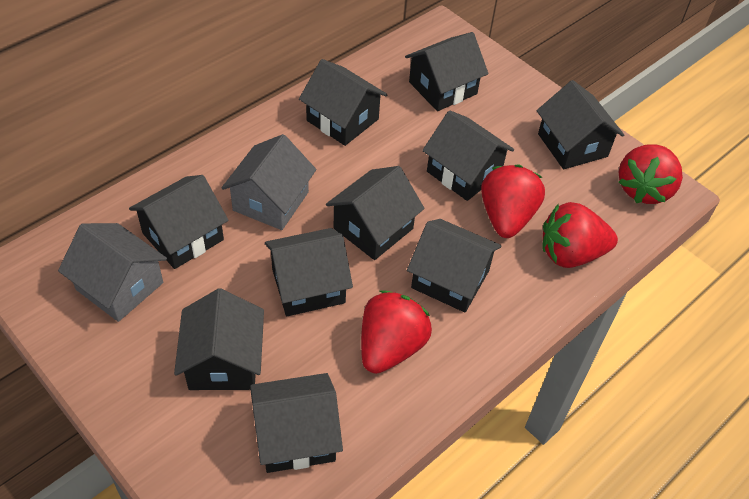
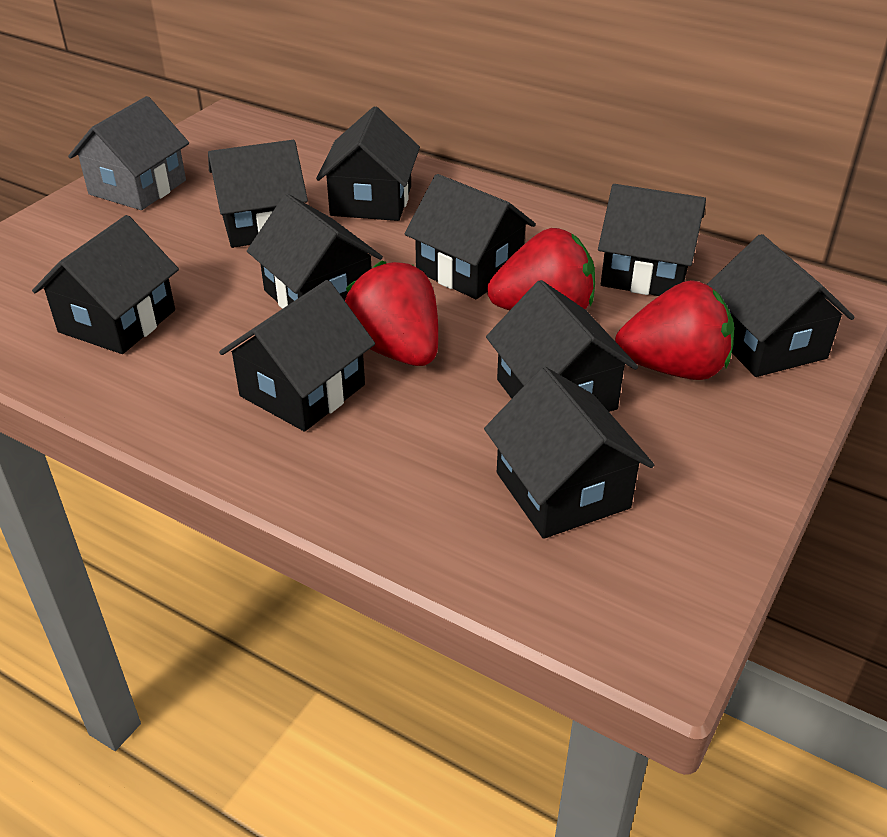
grey house: [58,223,167,322] [222,134,316,230] = 2 -> [68,96,189,210] = 1
red strawberry: [361,290,432,374] [481,165,545,238] [542,202,618,268] [618,144,683,204] = 4 -> [345,260,438,366] [487,228,595,310] [615,280,734,380] = 3

